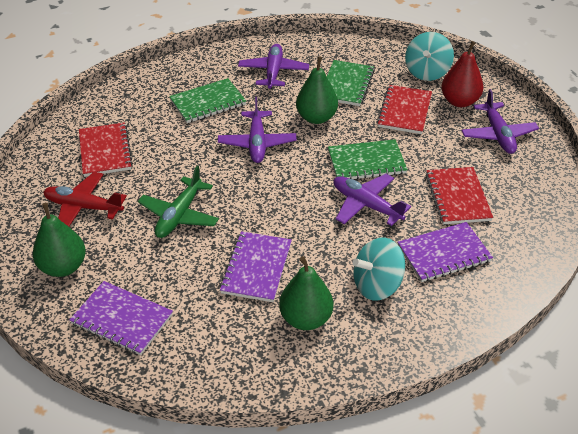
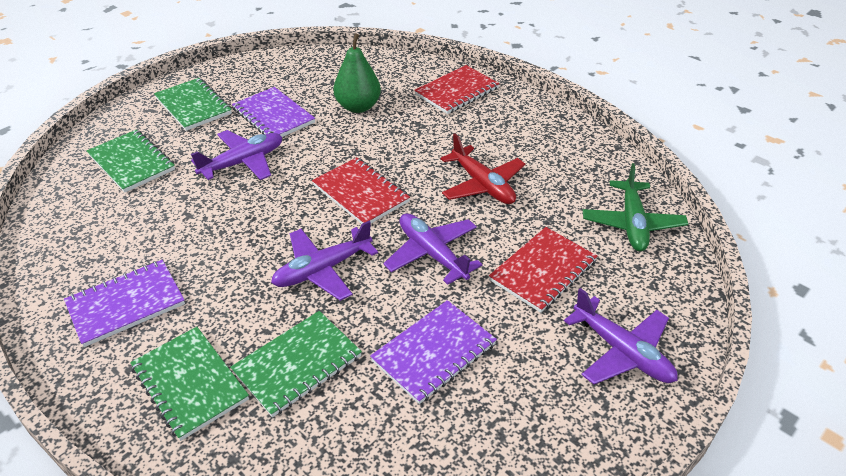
green notebook: [169,78,246,123] [327,60,375,106] [328,139,408,179] = 3 -> [87,130,175,193] [130,327,249,441] [154,78,232,131] [230,311,362,417] = 4
green pear: [33,203,86,277] [279,256,333,330] [296,56,338,124] = 3 -> [333,33,381,113] = 1
red pear: [441,41,483,107] = 1 -> none = 0
turquoise spinning top: [353,237,405,301] [405,32,454,81] = 2 -> none = 0

